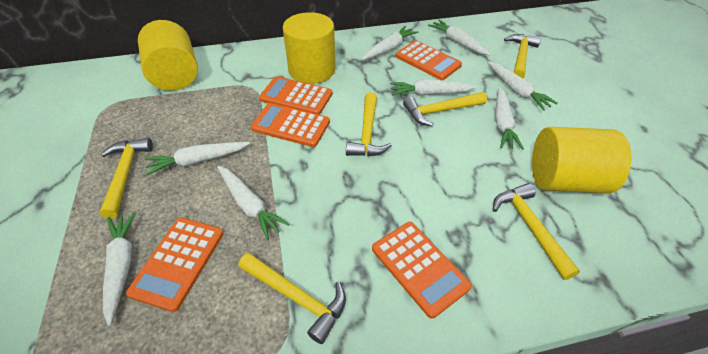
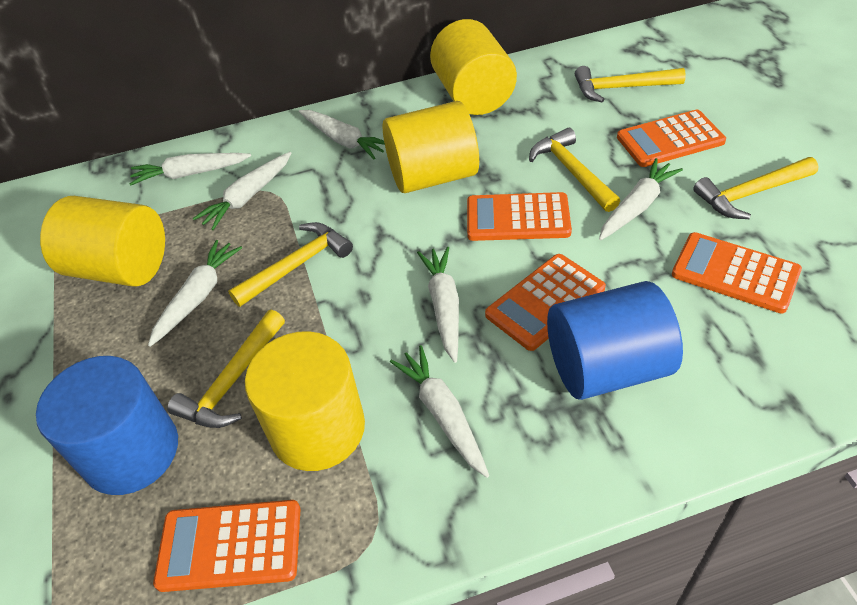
blue cylinder: none = 0 -> [36,356,178,495] [547,281,683,400] = 2
white carrot: [103,212,136,326] [145,142,250,176] [218,166,290,240] [362,26,418,60] [390,80,477,96] [428,20,491,55] [487,61,558,111] [495,87,524,150] = 8 -> [129,153,251,186] [148,240,242,347] [193,152,291,230] [299,110,385,159] [390,345,489,478] [417,247,459,363] [599,158,683,240] = 7
yellow cylinder: [138,20,198,91] [283,12,336,84] [532,127,631,193] = 3 -> [40,196,165,287] [245,331,365,471] [383,101,479,193] [430,19,517,115] = 4
yellow hammer: [100,138,153,219] [238,253,346,344] [346,92,392,156] [403,92,487,126] [493,183,580,280] [504,34,541,78] = 6 -> [167,310,285,428] [228,222,353,307] [529,128,620,212] [575,66,686,102] [693,157,818,219] = 5

